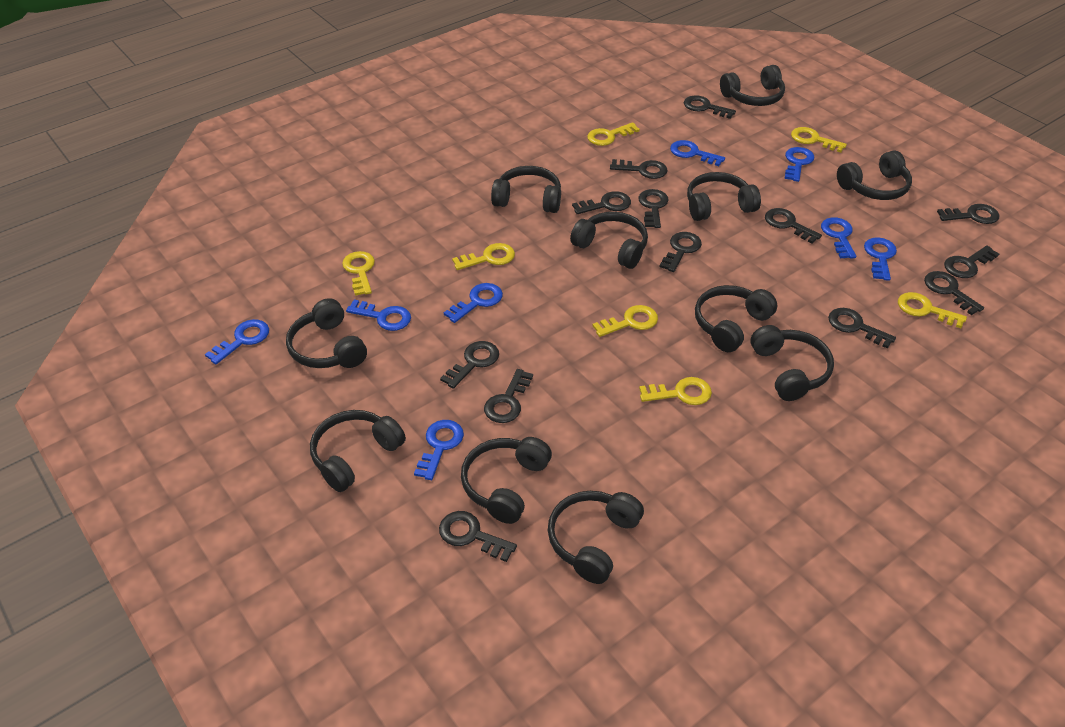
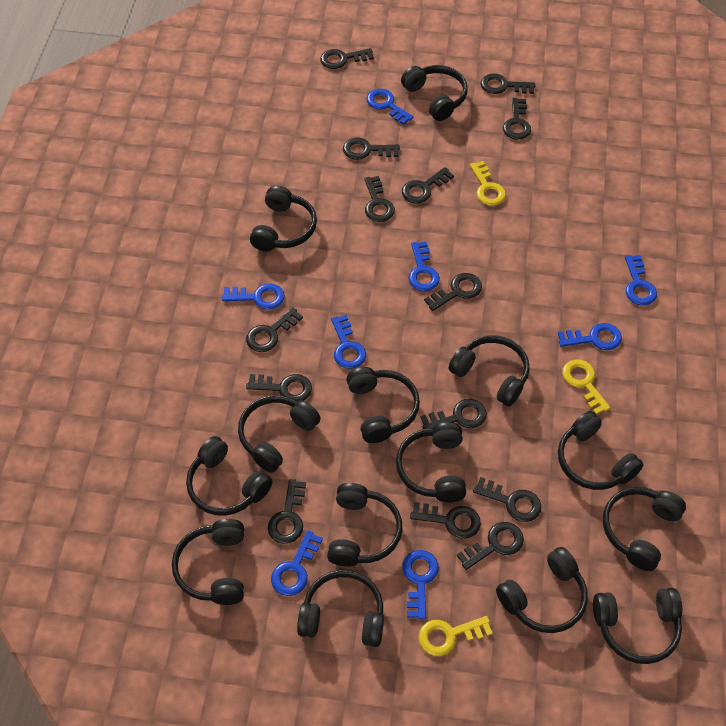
black headphones: [286,298,367,368] [310,410,406,492] [461,437,552,524] [491,166,561,213] [548,491,644,584] [570,212,648,269] [687,172,761,221] [695,285,777,352] [720,65,785,106] [751,325,834,401] [837,150,912,200] = 11 -> [172,519,244,605] [186,436,273,516] [238,395,321,473] [250,185,317,252] [297,570,384,647] [327,483,402,567] [346,367,420,443] [396,422,466,502] [401,65,468,121] [449,335,530,407] [496,547,588,633] [558,411,643,490] [593,588,682,664] [603,487,686,571] = 14
black key: [439,511,517,562] [440,341,499,389] [484,369,533,423] [572,191,631,214] [610,159,668,179] [638,189,669,228] [659,232,702,272] [684,95,736,119] [765,208,822,243] [828,308,896,349] [924,271,984,315] [937,204,999,224] [944,245,999,278] = 13 -> [246,307,303,352] [246,374,312,402] [268,479,306,544] [320,48,374,69] [343,138,400,160] [364,176,395,222] [402,167,454,203] [410,502,481,539] [420,399,487,429] [424,273,482,311] [457,522,524,570] [473,477,541,522] [481,73,535,94] [503,98,531,140] = 14
yellow key: [342,251,375,296] [452,243,515,270] [587,122,640,146] [592,305,658,337] [639,377,712,405] [791,127,847,153] [898,292,967,328] = 7 -> [418,616,493,656] [470,161,506,206] [562,359,611,415] = 3

